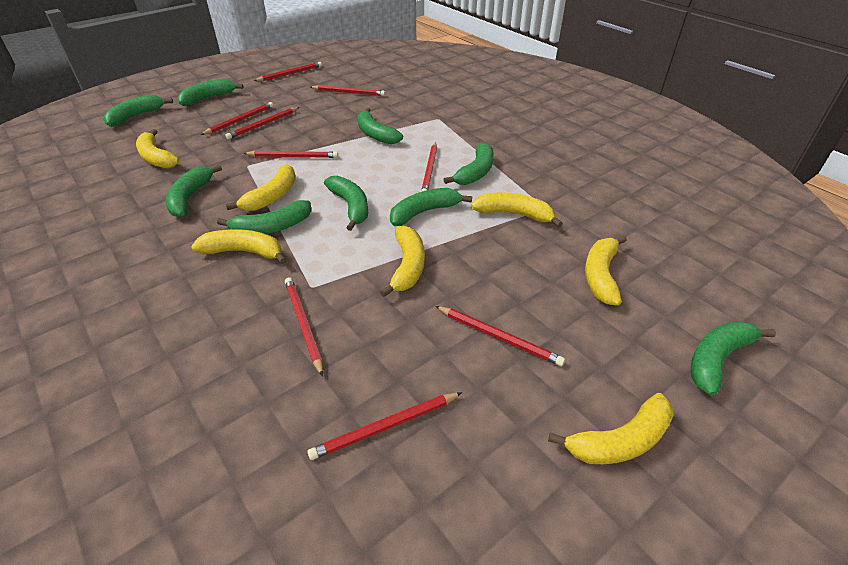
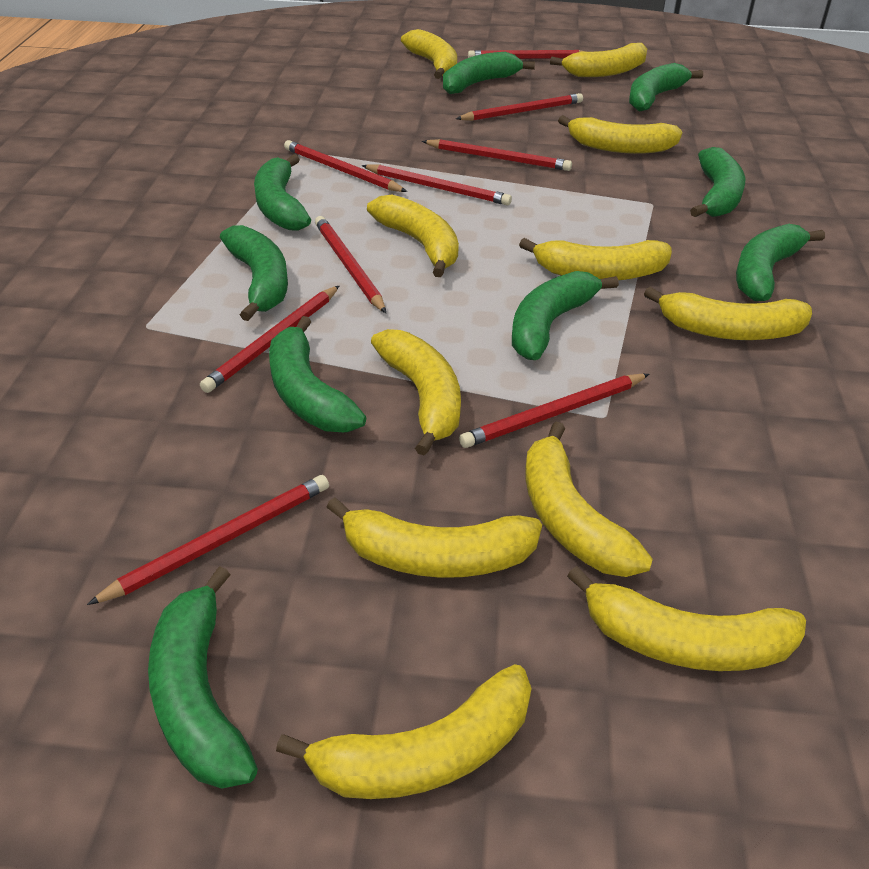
yellow banana: [136,129,179,169] [191,229,287,264] [226,164,296,211] [380,225,425,297] [471,192,563,228] [548,393,674,464] [585,236,627,306] = 7 -> [276,664,532,799] [326,497,542,578] [367,194,459,277] [371,329,461,456] [401,29,457,79] [519,238,672,281] [526,422,653,577] [550,43,647,77] [558,115,682,154] [567,566,806,671] [644,287,812,340] = 11

